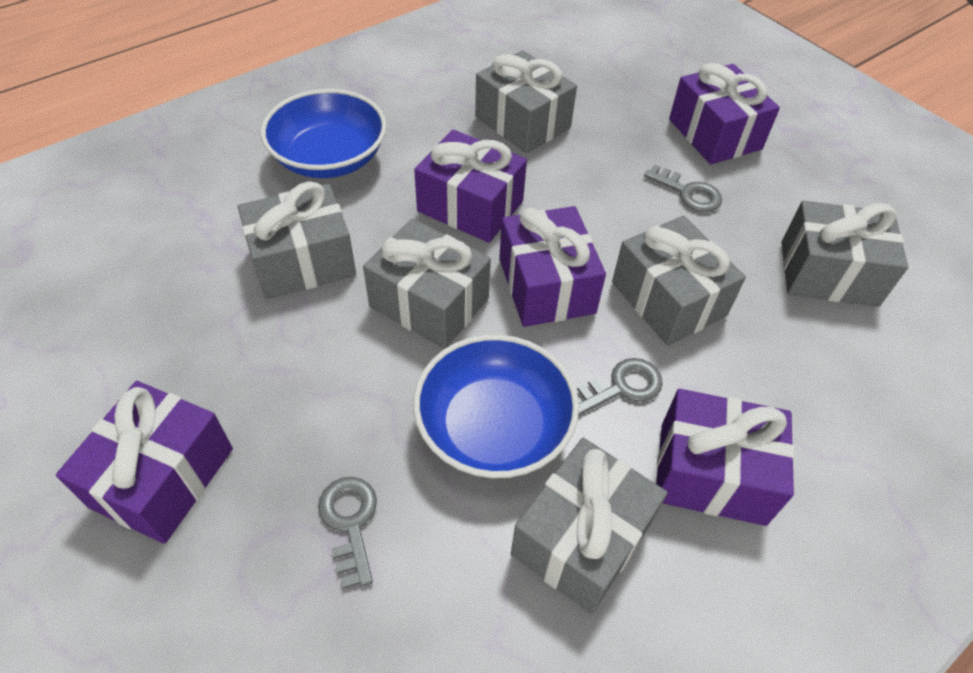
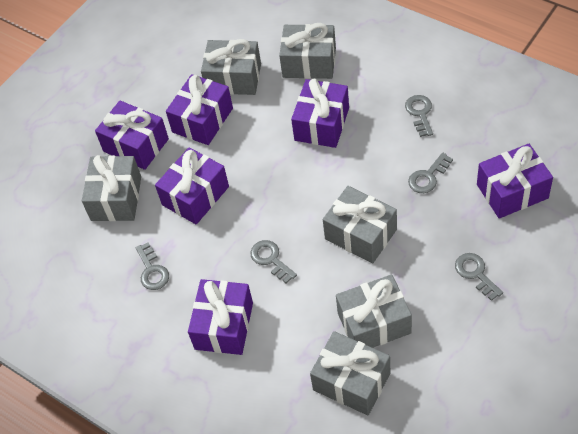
blue bowl: [261,89,387,178] [413,335,579,478] = 2 -> none = 0
grey key: [318,477,377,589] [577,358,663,416] [644,164,722,212] = 3 -> [136,243,169,290] [250,240,297,284] [405,95,433,137] [408,153,453,193] [455,253,503,301] = 5
purple gift: [56,381,233,544] [414,130,527,243] [499,206,606,327] [656,389,795,526] [669,63,780,165] = 5 -> [95,101,169,170] [155,147,229,224] [166,74,233,145] [188,279,253,355] [291,79,349,148] [477,144,553,218] = 6

